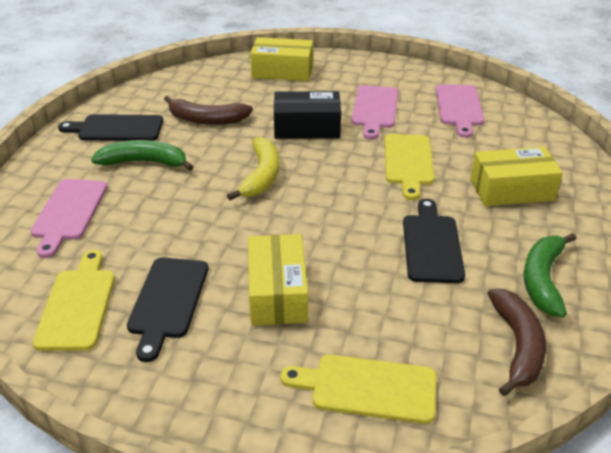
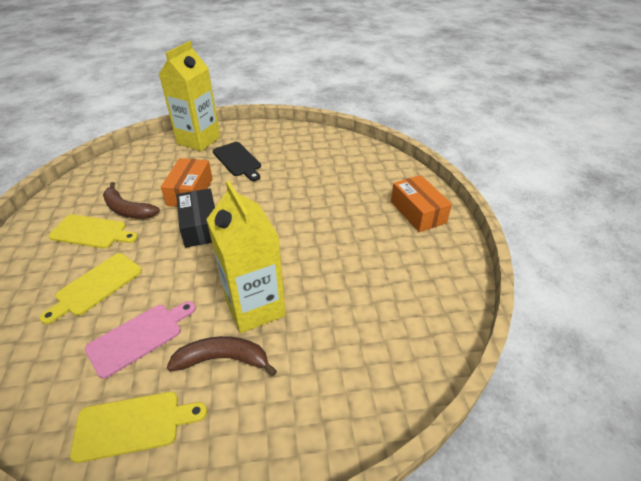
black cutting board: [58,114,163,141] [127,258,208,362] [403,199,465,283] = 3 -> [213,142,261,181] = 1
green banana: [91,140,194,171] [524,233,577,317] = 2 -> none = 0
orange box: none = 0 -> [161,158,213,207] [391,175,452,232] = 2
pink cutting board: [31,179,107,258] [351,85,398,139] [436,84,484,138] = 3 -> [85,301,196,379] = 1
yellow banana: [227,137,280,200] = 1 -> none = 0
yellow box: [248,234,308,326] [250,37,313,81] [470,147,563,206] = 3 -> none = 0
yellow carton: none = 0 -> [159,41,220,151] [206,180,286,333] = 2

